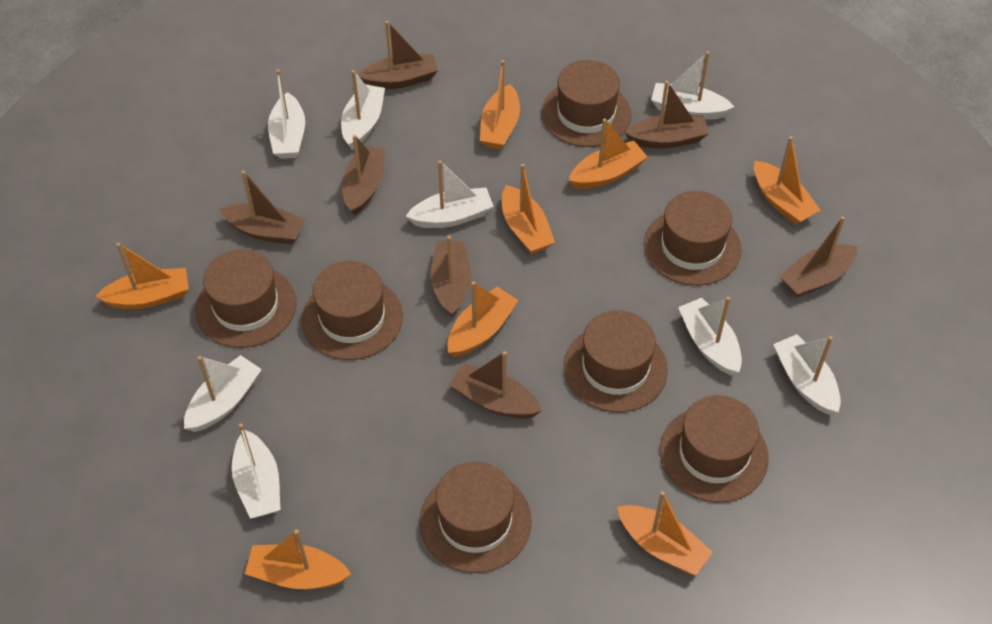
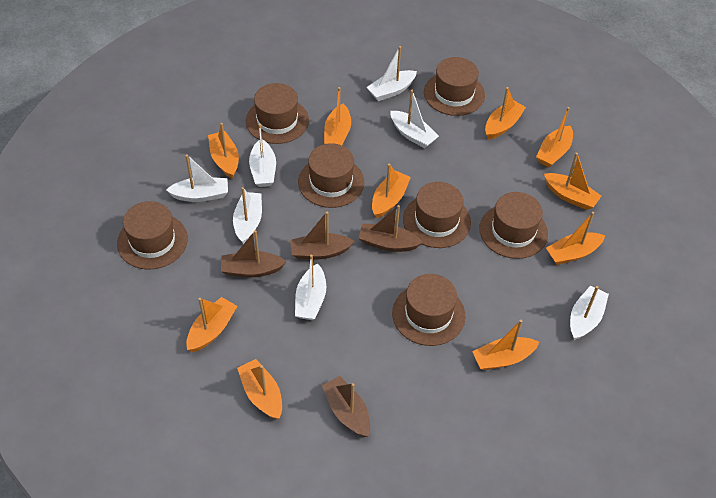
brown boat: [219,171,305,245] [342,135,385,215] [358,21,438,89] [431,236,471,317] [449,351,542,419] [624,81,709,149] [780,216,857,298] = 7 -> [221,230,287,277] [290,211,354,259] [322,376,370,437] [359,205,423,252] = 4
orange boat: [95,243,189,309] [245,529,351,589] [448,281,519,357] [480,60,520,149] [502,164,555,254] [569,119,647,189] [617,491,713,575] [754,136,821,225] = 8 -> [186,297,237,352] [208,123,239,178] [237,359,282,420] [324,87,351,145] [372,163,411,218] [472,320,539,370] [485,87,526,139] [536,107,573,167] [544,153,601,210] [546,212,605,265] = 10
white boat: [184,355,262,432] [232,423,280,519] [268,69,305,159] [341,70,385,150] [406,160,494,228] [651,51,734,120] [678,297,742,375] [773,334,841,415] = 8 -> [166,154,228,202] [233,187,262,244] [249,124,276,187] [295,255,326,320] [367,46,417,101] [390,90,439,148] [570,285,609,340] = 7

